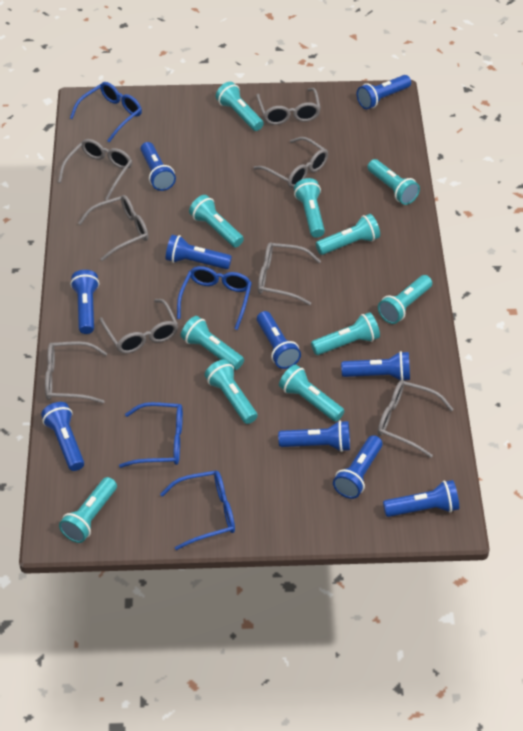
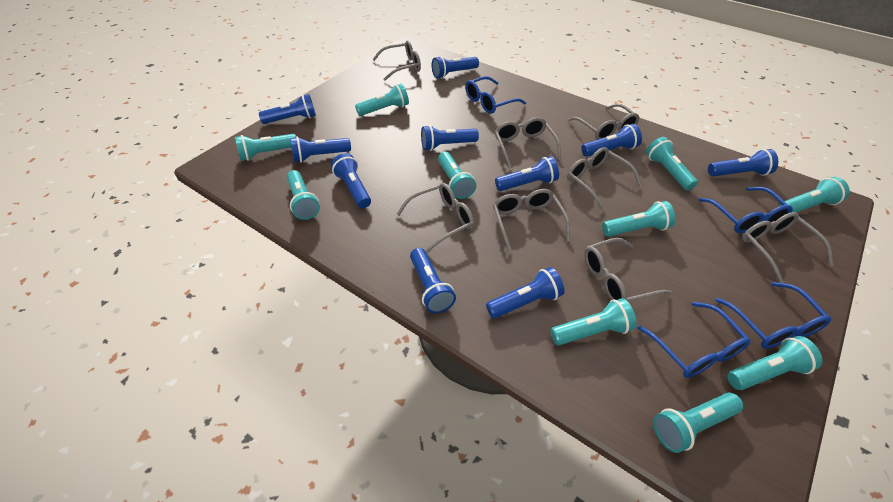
turquoise flashlight: [59,477,117,543] [181,316,244,370] [189,195,244,248] [205,359,258,424] [216,82,264,131] [279,364,344,422] [294,178,325,238] [311,312,380,355] [316,214,380,255] [367,159,420,205] [378,275,432,324] = 11 -> [235,134,296,161] [287,170,320,220] [355,84,409,116] [438,152,476,199] [551,298,636,345] [602,201,676,237] [646,137,698,191] [653,393,743,453] [727,336,822,390] [779,177,850,212] = 10

